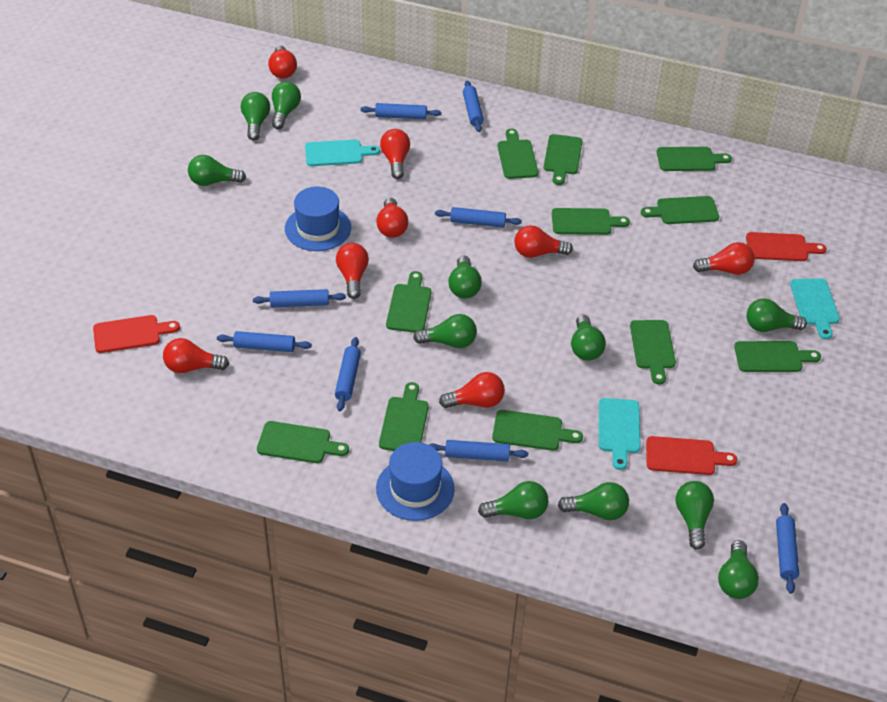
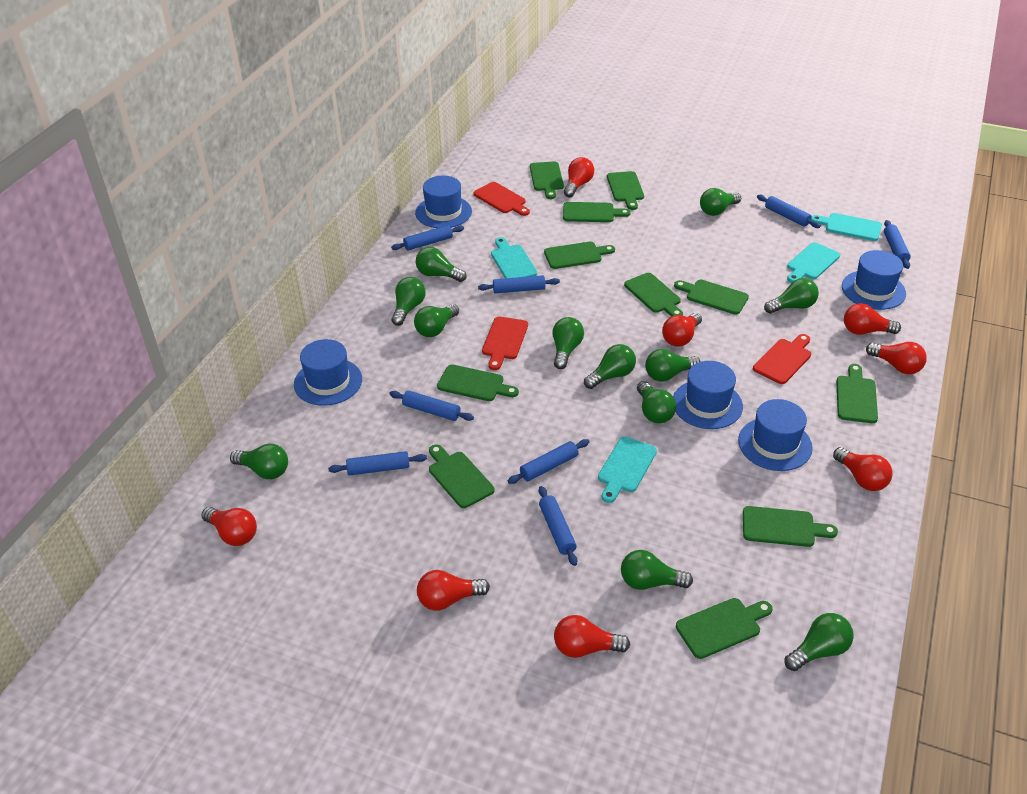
blue hat: [285,187,351,251] [376,442,455,521] = 2 -> [294,339,362,406] [415,176,472,228] [673,361,743,429] [738,399,813,471] [842,250,906,310] = 5
green light bulb: [188,155,246,186] [241,92,270,141] [272,82,301,129] [413,314,477,348] [448,255,482,299] [478,481,549,519] [558,482,629,520] [571,315,606,361] [676,481,714,550] [718,540,759,599] [747,298,807,332] = 11 -> [230,444,288,479] [392,277,426,326] [414,304,459,337] [416,247,467,282] [553,317,584,369] [584,344,636,389] [621,550,693,590] [637,381,676,423] [645,349,701,382] [700,188,741,216] [764,278,819,314] [785,613,854,671] = 12
turquoise cutting board: [305,140,380,166] [599,398,641,470] [790,278,840,340] = 3 -> [491,237,537,278] [598,437,657,503] [787,242,840,283] [811,213,882,241] = 4

